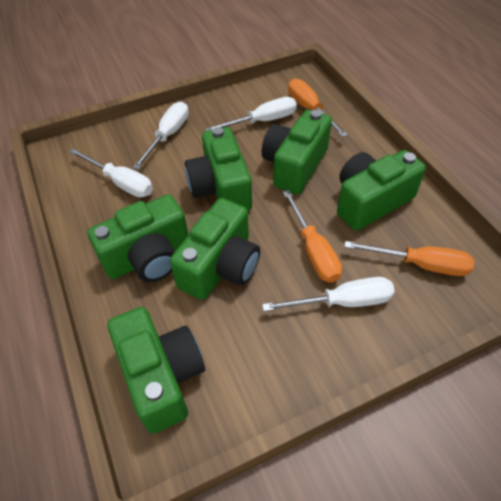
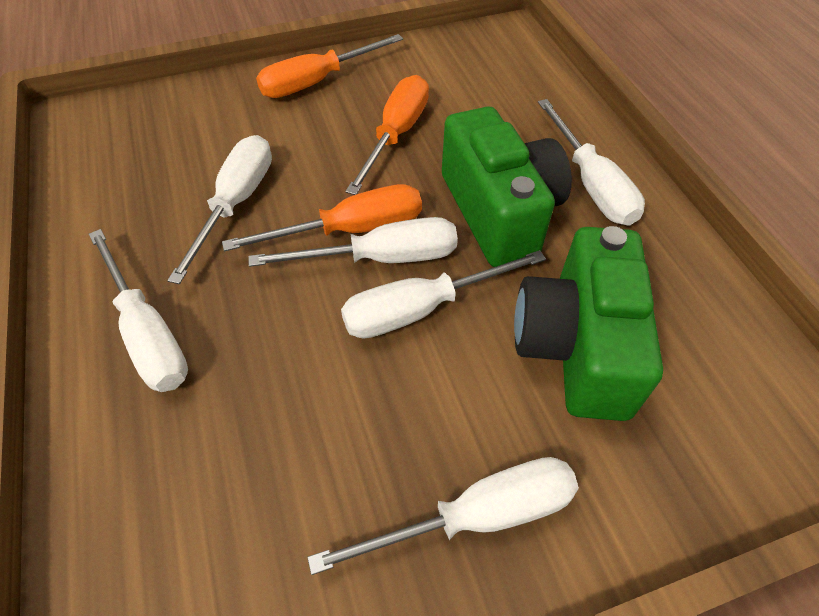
green camera: [87,195,188,282] [108,307,205,434] [170,198,260,300] [185,127,252,211] [262,110,332,194] [337,150,426,231] = 6 -> [442,106,572,267] [514,226,663,421] = 2
white screwdriver: [69,148,153,198] [133,102,189,170] [205,97,297,131] [262,277,395,311] = 4 -> [89,229,188,392] [167,135,272,284] [248,217,458,267] [307,457,579,575] [341,250,546,339] [538,99,645,226] = 6

